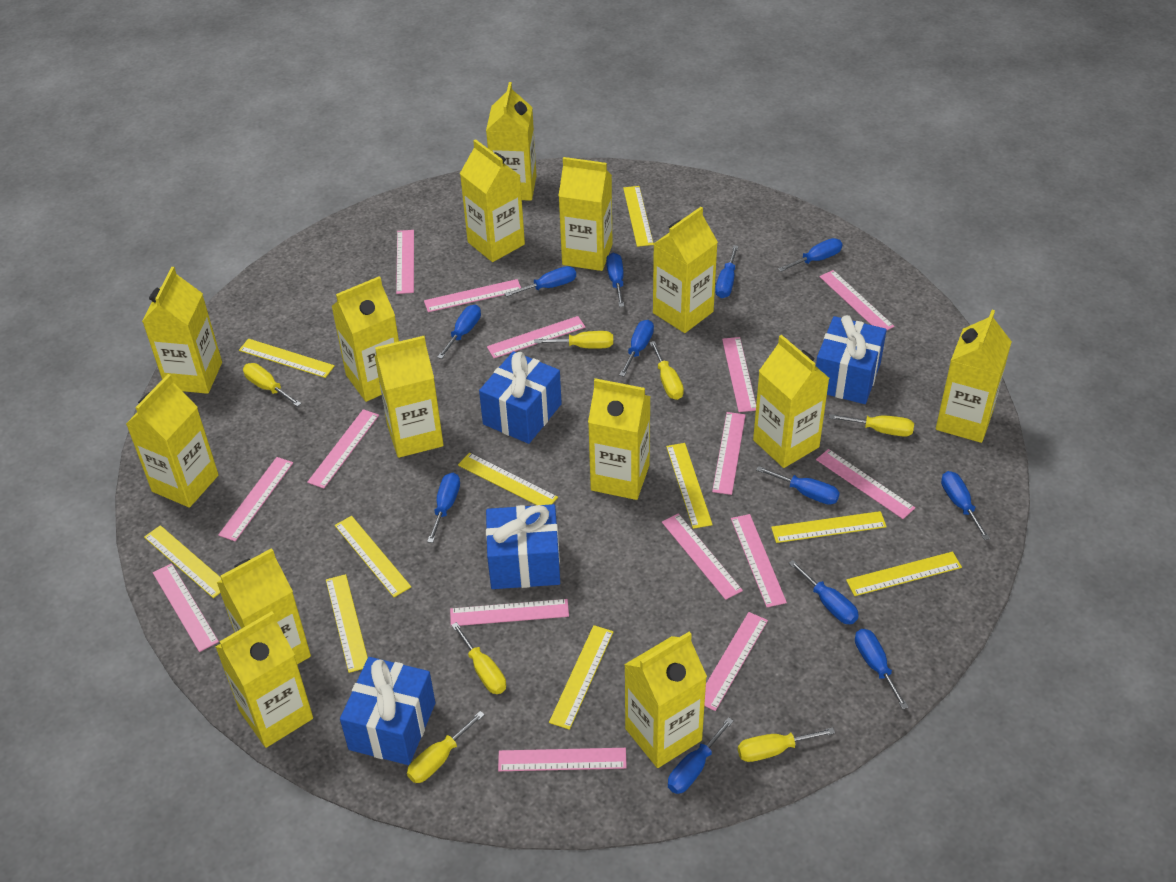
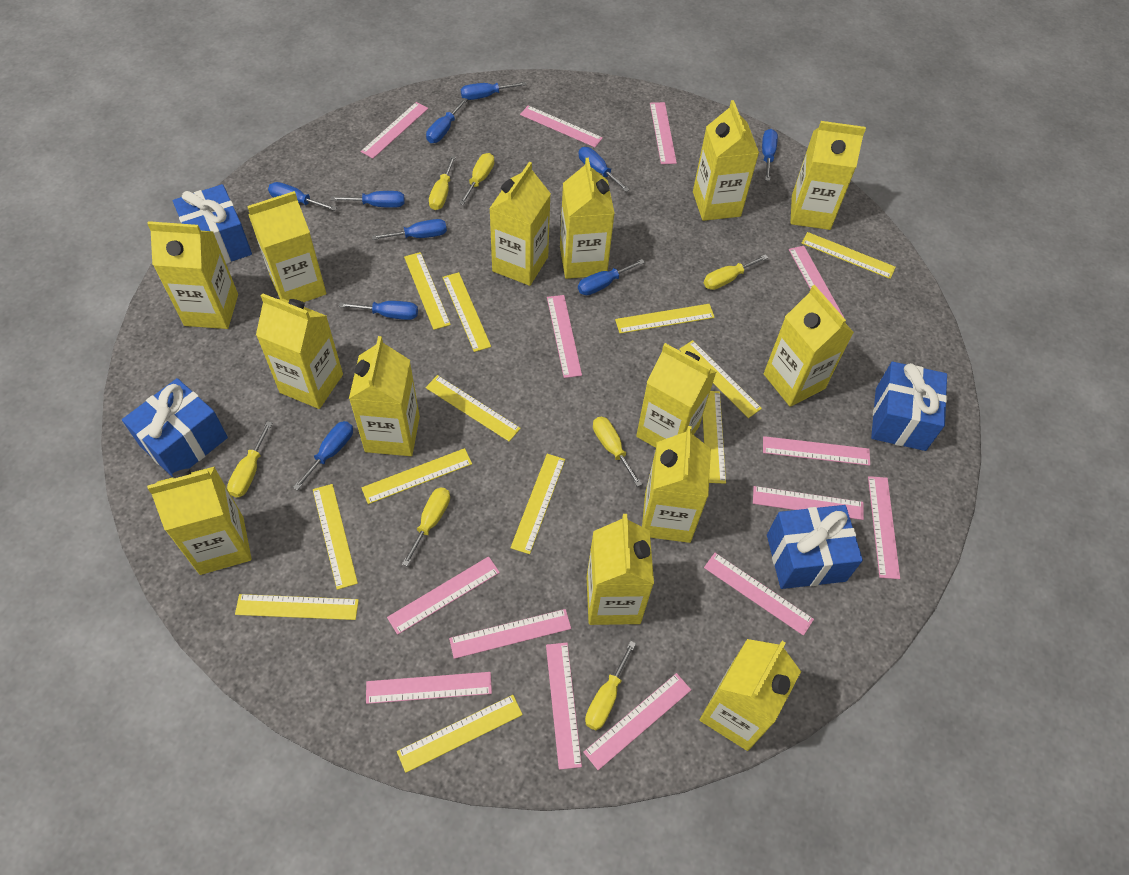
blue screwdriver: [427,473,460,543] [437,305,481,359] [504,266,576,297] [606,253,624,307] [619,320,654,377] [668,717,734,794] [715,245,739,298] [756,466,840,505] [778,238,842,272] [789,560,859,624] [855,629,909,709] [941,471,990,540] = 12 -> [268,182,337,211] [293,421,353,490] [331,191,405,208] [339,301,418,320] [372,219,447,240] [426,98,468,143] [461,82,527,100] [578,147,630,192] [578,259,645,295] [762,129,778,181] = 10
pink ruler: [153,563,219,652] [218,457,293,541] [307,409,379,489] [396,230,414,294] [424,279,521,312] [450,599,569,626] [487,316,586,358] [498,748,627,771] [662,513,743,600] [704,612,768,711] [712,412,746,495] [722,337,756,412] [731,514,787,607] [816,449,915,519] [819,270,894,330] = 15 -> [361,102,428,158] [366,672,492,704] [387,556,500,635] [449,609,571,659] [520,106,603,147] [546,643,582,770] [547,295,582,378] [583,673,691,770] [650,102,677,164] [704,553,814,636] [753,486,864,520] [763,436,870,466] [789,246,844,317] [868,476,900,579] = 14
yellow ruler: [144,525,221,598] [239,339,335,378] [326,574,368,673] [335,516,411,597] [458,453,558,505] [549,625,613,730] [623,186,654,247] [666,443,713,529] [771,511,887,543] [846,552,962,596] = 10 -> [235,594,359,620] [313,484,358,590] [361,448,472,504] [397,695,523,773] [404,252,451,330] [426,375,521,441] [442,272,491,352] [510,454,565,554] [615,304,715,334] [679,340,762,418] [703,391,726,484] [802,232,896,279] = 12

